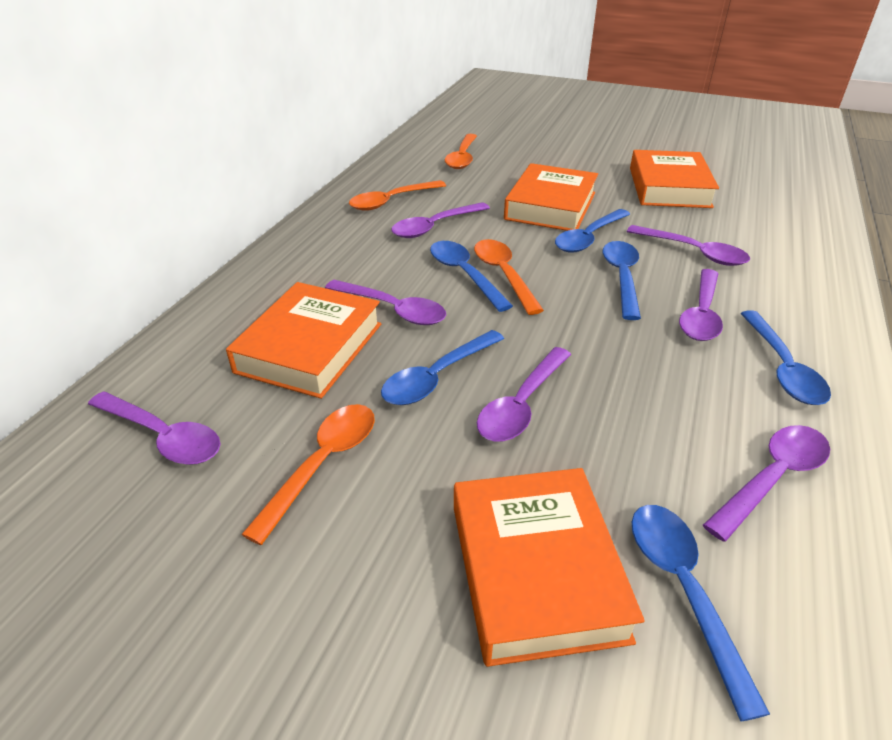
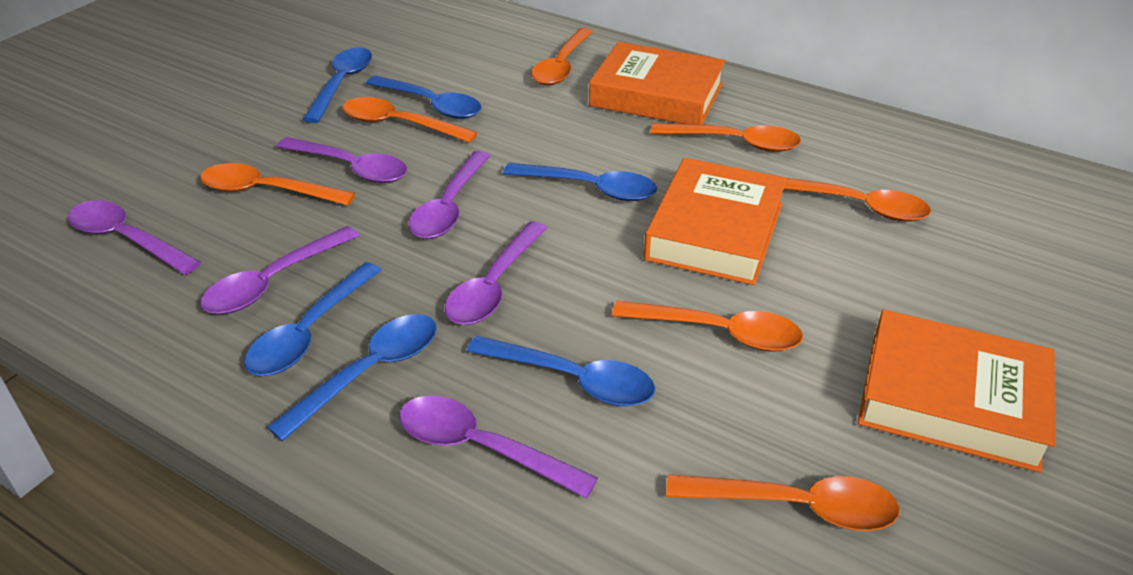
orange book: [226,282,381,399] [454,468,645,667] [504,163,598,231] [630,150,719,208] = 4 -> [589,42,726,125] [644,158,787,285] [858,309,1056,473] = 3
orange spoon: [241,404,375,545] [349,180,446,211] [444,134,477,169] [474,239,544,315] = 4 -> [200,163,355,205] [342,97,477,143] [531,28,593,85] [612,300,803,352] [651,123,801,152] [666,474,900,531] [784,178,931,222] = 7
purple spoon: [88,391,221,465] [325,280,446,325] [392,202,490,238] [477,347,571,442] [627,225,750,266] [679,269,723,341] [703,425,830,542] = 7 -> [68,200,201,275] [201,226,359,314] [277,137,407,183] [399,395,598,499] [409,151,490,239] [445,221,547,325] = 6

